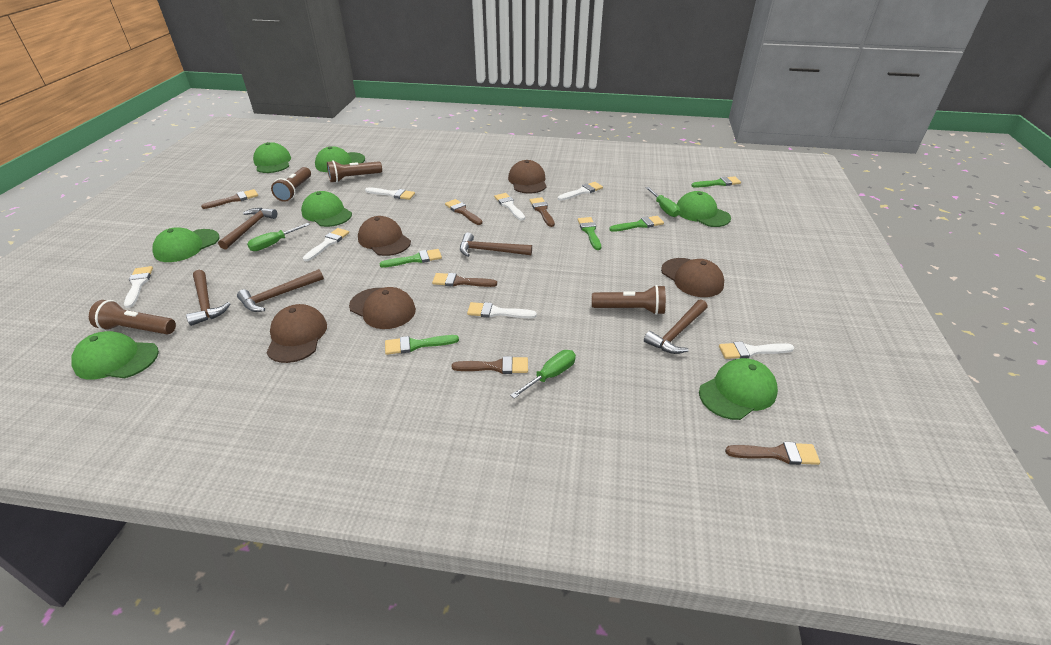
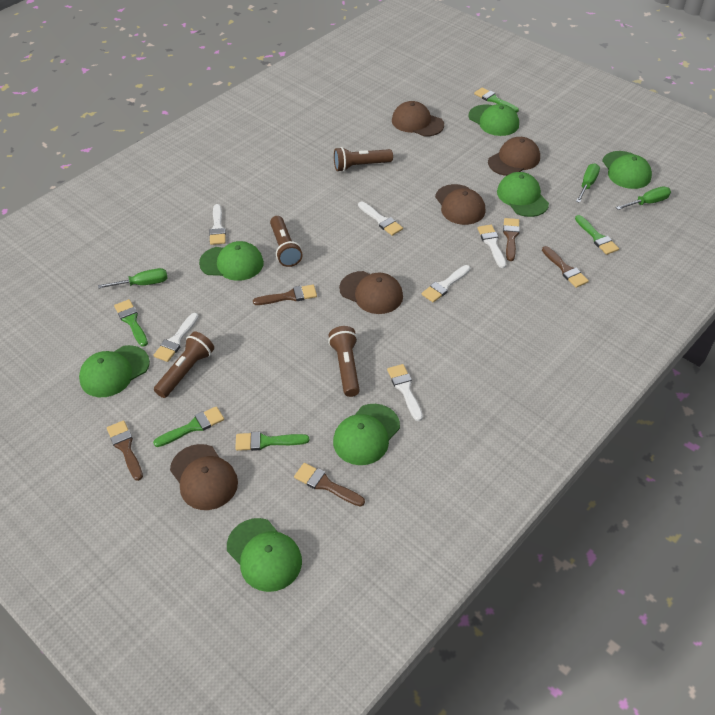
brown brush: [201,189,258,209] [432,273,497,287] [445,199,483,225] [452,356,528,374] [530,197,555,227] [725,442,820,465] = 6 -> [107,420,143,481] [253,285,317,305] [294,463,365,507] [503,218,520,261] [542,246,589,288] = 5
brown hammer: [186,270,230,326] [218,208,277,249] [237,269,324,312] [460,232,532,257] [644,299,708,354] = 5 -> none = 0
white brush: [124,266,153,308] [303,228,349,261] [365,187,415,200] [467,302,537,318] [494,193,525,220] [558,182,603,201] [719,342,794,359] = 7 -> [153,313,199,362] [209,204,226,245] [358,201,403,236] [387,364,423,421] [422,265,470,302] [477,225,506,268] = 6

